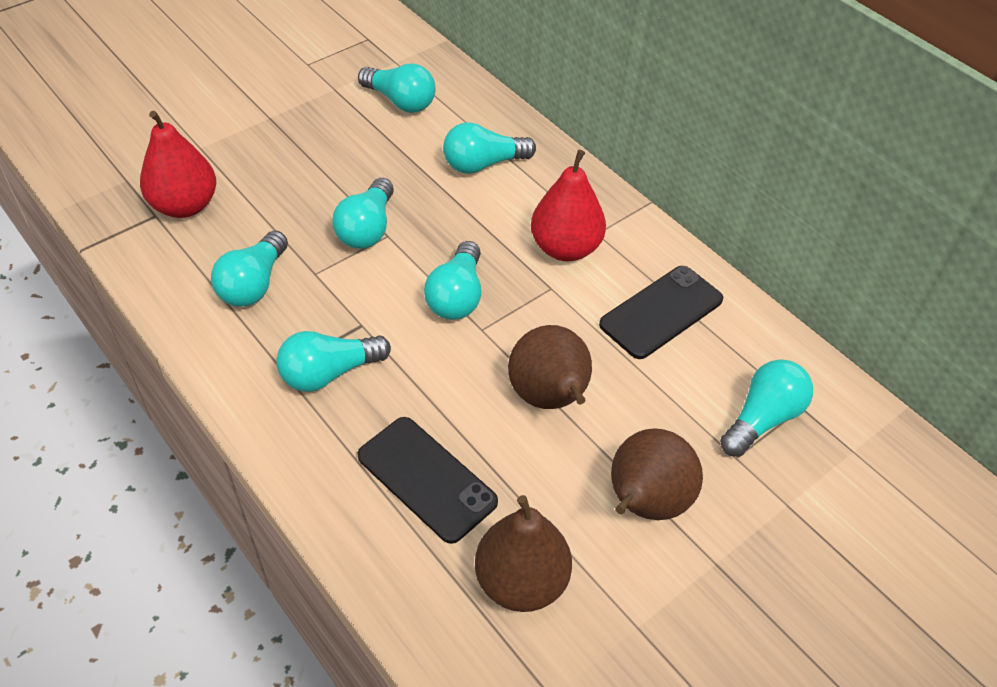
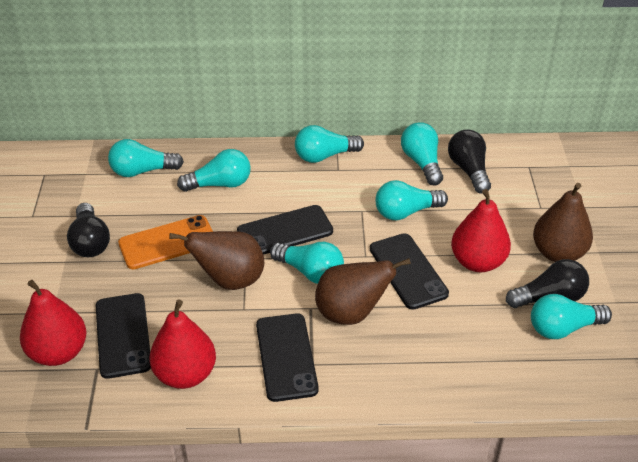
black light bulb: none = 0 -> [67,203,110,257] [448,130,491,194] [506,259,589,308] = 3
black phone: [357,417,498,544] [599,266,723,359] = 2 -> [96,293,151,379] [237,205,333,255] [256,314,319,402] [370,233,449,310] = 4
orange phone: none = 0 -> [118,215,213,269] = 1
red pear: [140,111,216,218] [531,150,606,262] = 2 -> [20,280,87,366] [150,299,216,389] [451,189,511,272] = 3

